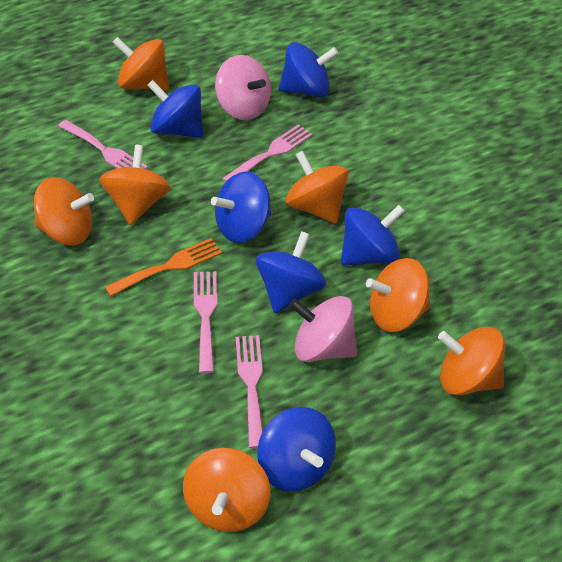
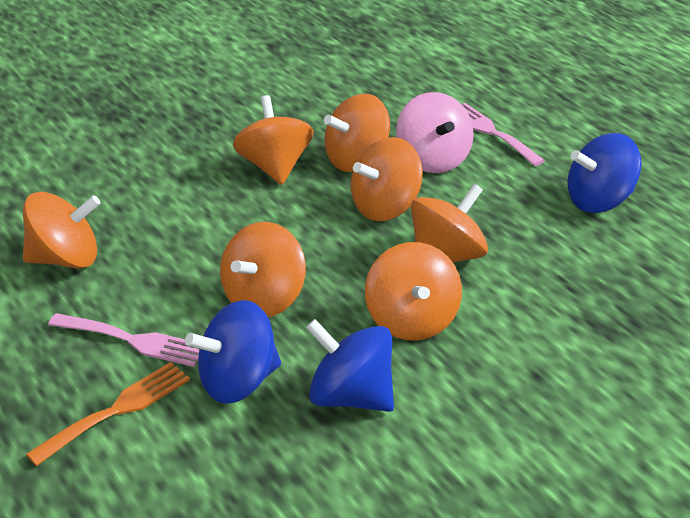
blue spinning top: [147,80,203,138] [211,172,271,243] [256,231,326,313] [257,407,336,492] [279,42,338,98] [341,205,405,265] = 6 -> [185,300,281,404] [306,319,394,412] [567,133,642,213] = 3
pink fork: [58,120,148,169] [194,271,217,374] [222,124,313,182] [236,335,263,449] = 4 -> [48,313,199,367] [462,103,545,166] = 2
pink spinning top: [215,55,271,120] [289,296,357,362] = 2 -> [396,92,474,173] = 1

